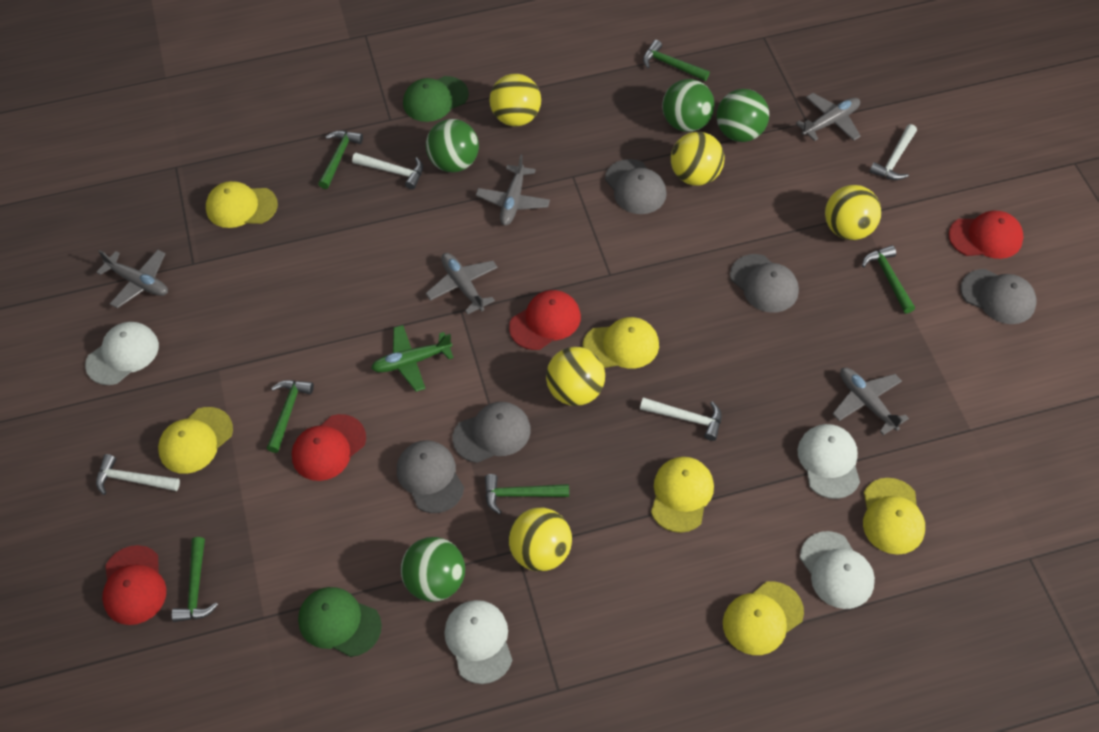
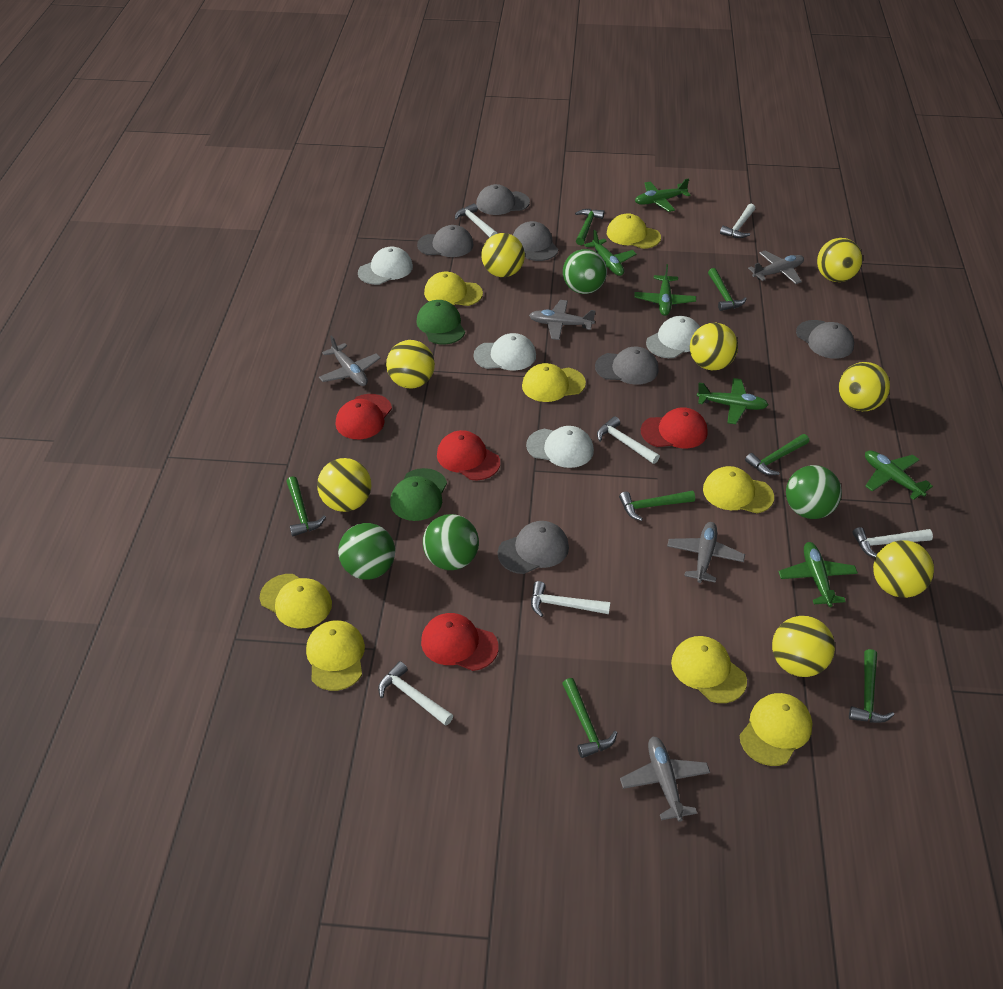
green hammer: [171,537,218,622] [267,380,314,453] [318,131,363,189] [485,474,569,514] [643,40,710,81] [862,245,915,314] = 6 -> [286,476,326,537] [562,678,617,758] [575,209,604,245] [619,491,695,521] [708,268,747,311] [745,434,809,475] [849,649,894,723] = 7
green plane: [371,325,453,392] = 1 -> [584,230,636,276] [634,264,696,316] [635,178,691,212] [697,378,768,424] [778,542,858,607] [865,450,933,500] = 6
grey cap: [397,440,464,513] [452,402,531,463] [605,159,667,214] [730,254,799,313] [961,269,1036,324] = 5 -> [417,225,474,257] [476,184,530,215] [498,521,569,574] [513,221,558,261] [595,347,659,385] [796,320,854,359] = 6
white hammer: [96,454,180,495] [352,153,423,190] [640,398,722,441] [870,124,917,180] = 4 -> [378,661,453,726] [455,203,498,237] [531,581,610,617] [597,416,660,464] [720,204,756,238] [853,527,933,558] = 6
yellow ball: [489,74,541,126] [508,508,572,571] [546,347,605,406] [671,132,724,186] [825,185,882,240] = 5 -> [317,458,371,512] [386,340,435,389] [481,233,525,277] [690,323,738,370] [772,616,835,677] [817,238,863,282] [839,362,890,411] [873,540,934,598] = 8
yellow cap: [158,407,233,474] [206,181,278,228] [583,317,659,369] [651,457,714,533] [723,581,804,655] [863,478,925,555] = 6 -> [260,574,332,629] [306,620,365,691] [424,272,483,306] [522,363,586,402] [607,213,661,249] [671,636,747,703] [703,466,774,513] [740,693,812,766] = 8

